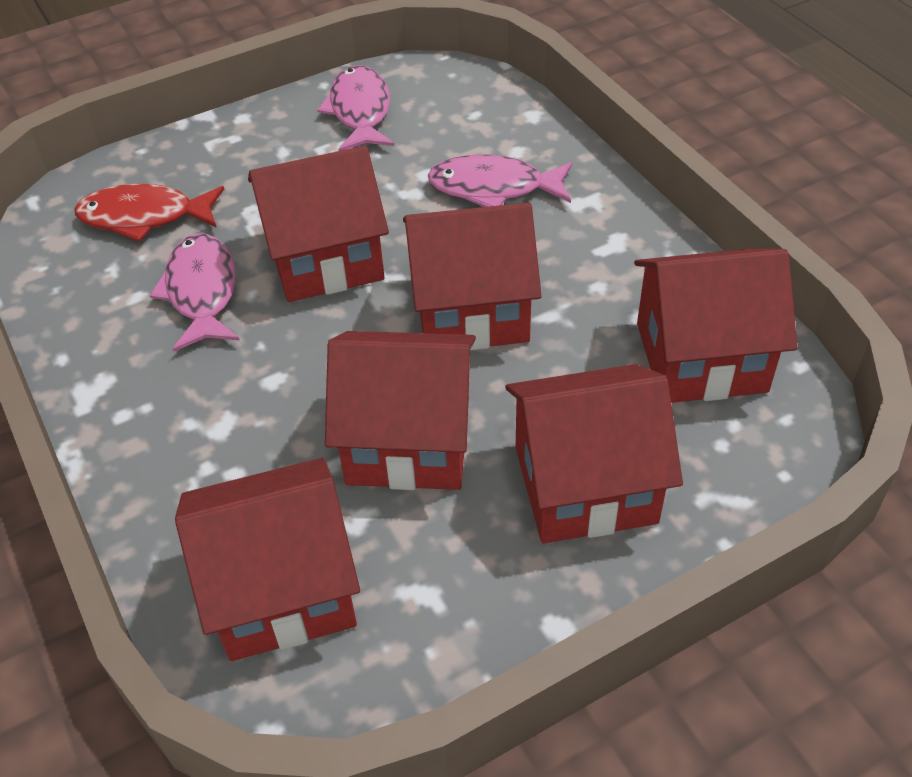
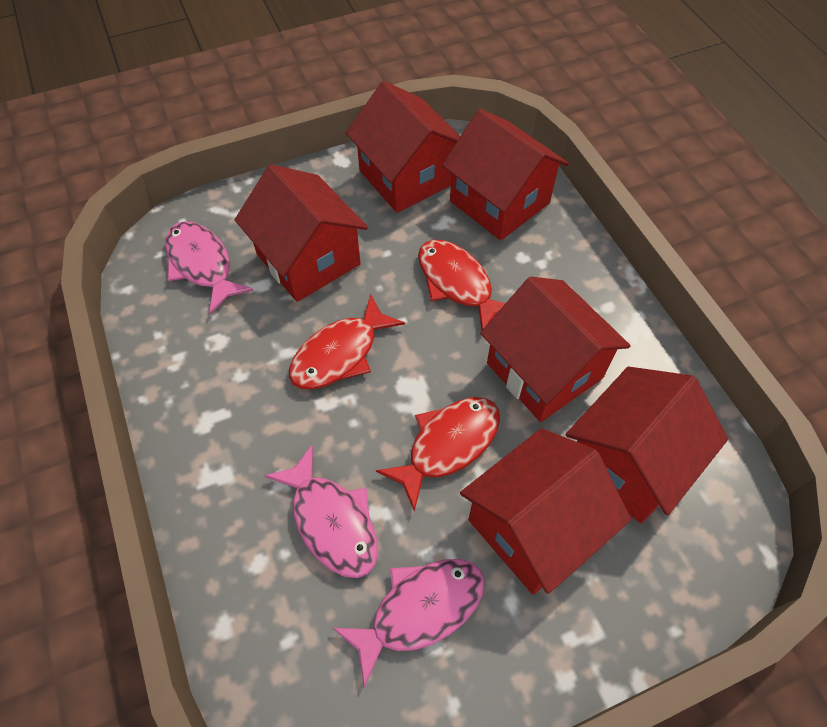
red fish: [74,184,224,242] = 1 -> [289,294,405,389] [376,397,500,512] [418,240,506,330] = 3

